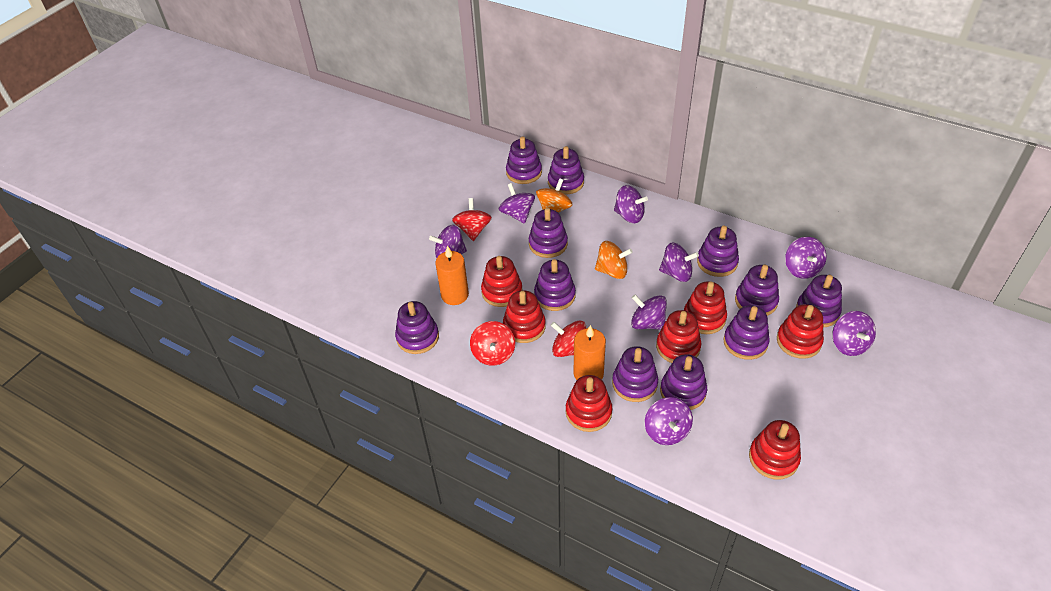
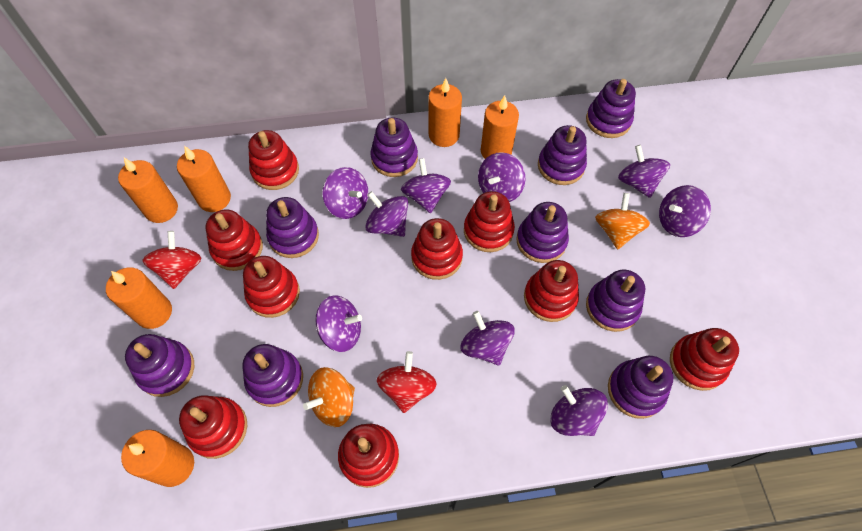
orange candle: [436,245,469,305] [574,325,606,380] = 2 -> [106,268,172,329] [118,158,178,223] [121,430,194,487] [177,146,231,212] [428,78,462,147] [481,95,519,159] = 6
purple spinning top: [429,225,467,258] [499,183,535,224] [614,185,648,223] [631,295,667,330] [645,397,693,445] [659,243,699,282] [785,237,827,279] [832,311,876,356] = 8 -> [315,295,362,352] [322,167,369,219] [365,191,408,237] [401,158,451,213] [460,311,515,366] [478,152,525,202] [550,385,608,436] [618,145,670,198] [659,185,711,237] = 9
purple stacking toy: [395,301,439,354] [506,136,542,184] [528,208,568,258] [534,259,576,311] [548,146,584,194] [612,346,658,402] [660,354,707,410] [697,226,739,277] [723,306,770,360] [735,265,779,316] [796,275,842,328] = 11 -> [125,334,194,397] [242,344,303,407] [266,197,319,258] [370,117,418,177] [516,202,569,263] [538,125,587,185] [586,79,636,138] [586,270,645,332] [608,356,673,419] = 9
red spinning top: [452,198,492,241] [470,321,515,366] [551,321,586,357] = 3 -> [142,231,201,289] [377,351,437,413] = 2
red stacking toy: [481,256,522,307] [503,290,546,343] [566,375,612,432] [656,310,701,363] [684,281,727,334] [749,420,801,479] [777,304,824,359] = 7 -> [179,395,247,459] [206,210,263,271] [243,256,300,318] [248,130,299,190] [338,424,399,488] [411,218,463,280] [464,191,515,252] [524,260,579,322] [670,328,739,391] = 9

